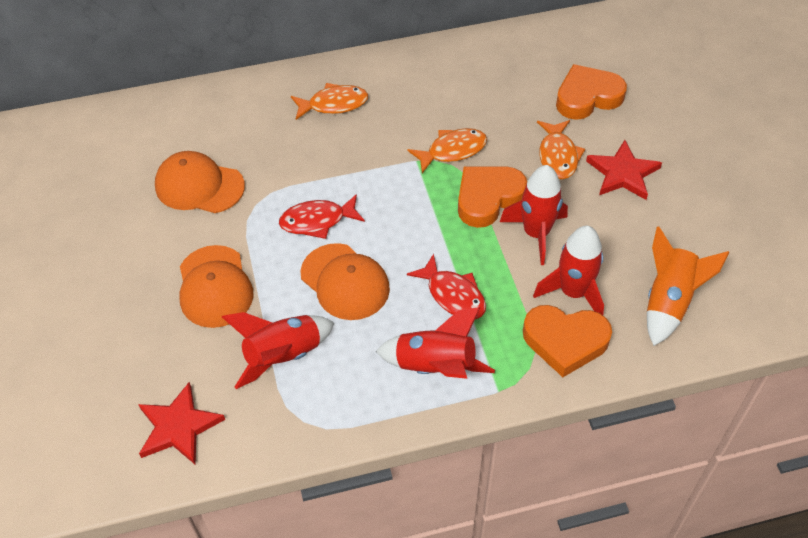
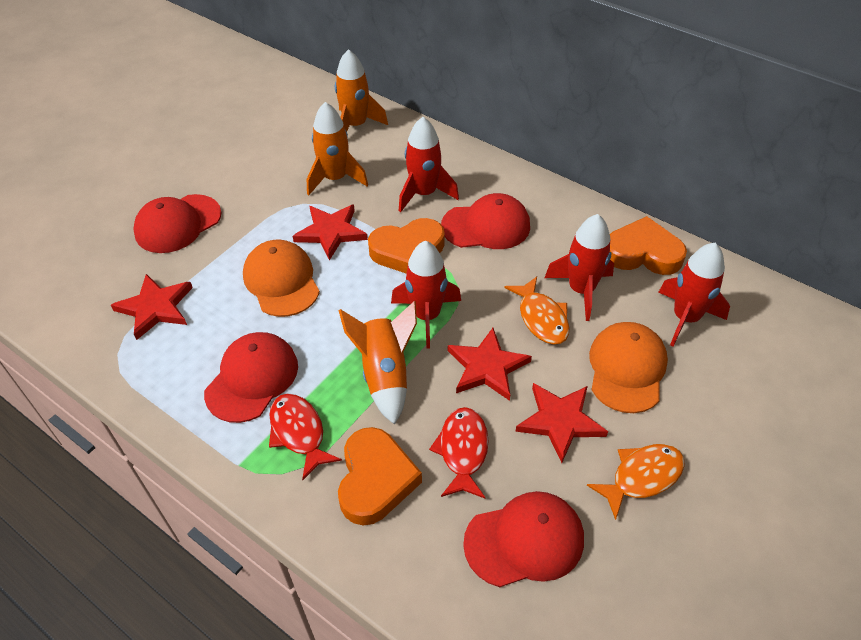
orange cap: [155,151,245,213] [180,245,254,328] [300,243,390,320] = 3 -> [243,240,320,317] [589,322,668,413] = 2
orange fish: [291,83,368,120] [407,128,487,173] [537,120,585,180] = 3 -> [504,277,569,345] [587,444,685,520] = 2
orange rocket: [647,227,729,346] = 1 -> [307,102,368,195] [335,49,388,132] [339,301,417,425] = 3
red cap: none = 0 -> [133,194,221,253] [204,332,298,423] [441,193,530,249] [463,491,584,587] = 4
red star: [138,382,225,464] [586,140,662,200] = 2 -> [111,274,193,340] [293,204,368,261] [448,328,532,401] [515,383,608,463] = 4

